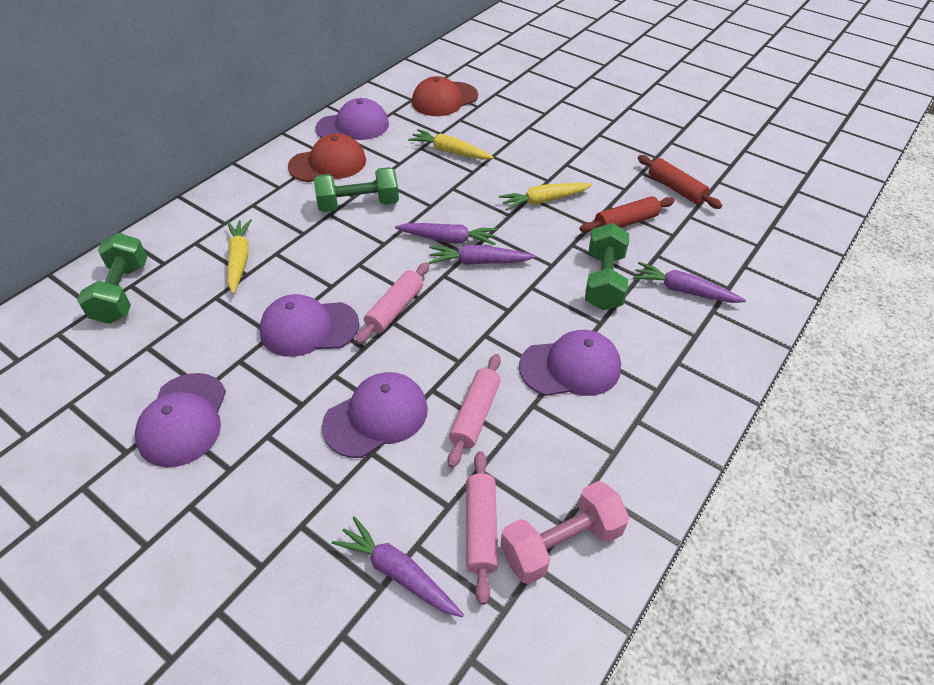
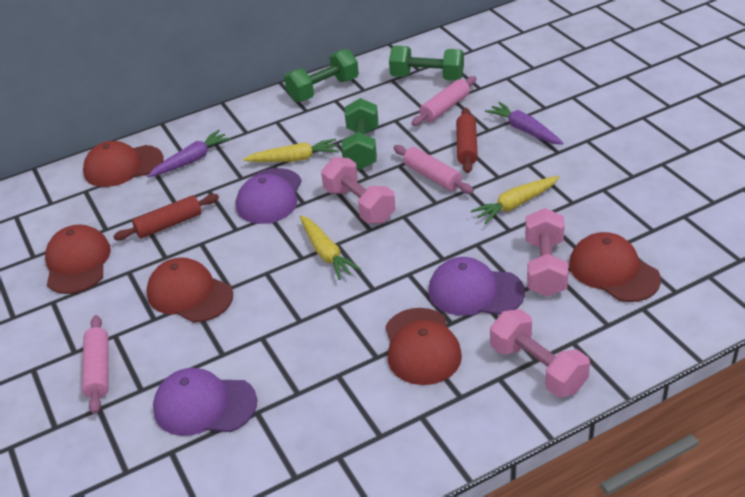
pink dumbbell: [501,481,630,584] = 1 -> [321,157,396,223] [490,309,590,397] [525,208,569,297] = 3
purple cap: [135,373,226,468] [259,294,360,357] [315,98,389,140] [322,372,428,458] [519,330,621,396] = 5 -> [153,368,257,436] [236,168,302,224] [428,257,525,316] = 3
purple carrot: [332,516,464,617] [395,223,498,245] [429,245,536,265] [633,262,746,303] = 4 -> [147,130,231,178] [485,102,564,145] = 2
red cap: [288,134,366,182] [412,76,478,116] = 2 -> [45,224,111,294] [83,141,164,187] [146,257,233,323] [385,308,462,385] [569,232,661,302] = 5

